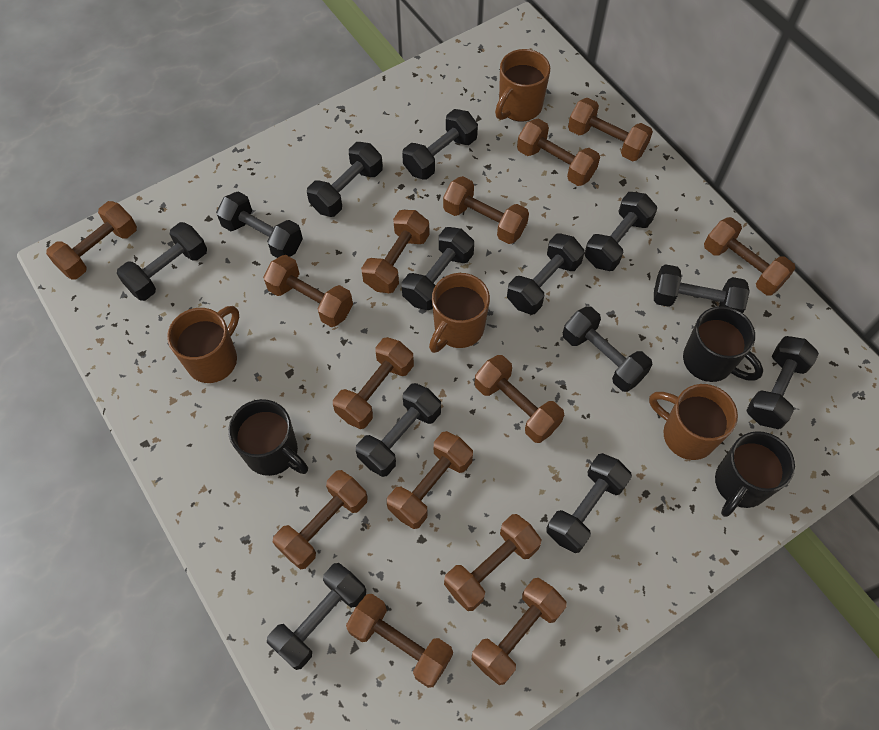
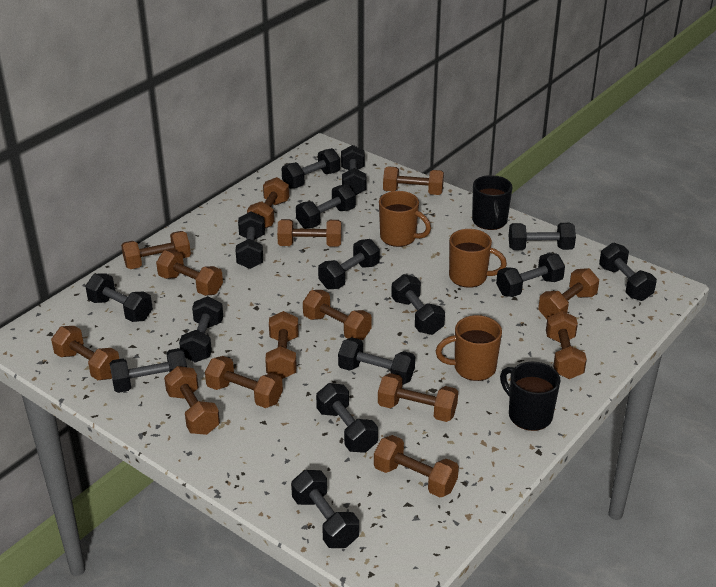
black dumbbell: [117,222,207,301] [216,191,303,258] [267,563,366,670] [307,142,383,217] [356,383,441,477] [402,109,478,180] [402,227,474,310] [507,233,585,315] [546,453,632,553] [563,306,652,392] [584,192,657,271] [654,264,750,313] [746,336,819,429] = 13 -> [85,273,153,322] [110,348,187,393] [179,296,223,362] [236,212,265,269] [281,148,340,189] [291,470,359,548] [296,184,356,229] [316,383,378,453] [318,239,380,289] [338,337,415,385] [341,145,366,195] [391,274,445,335] [496,253,565,297] [509,223,576,250] [599,243,657,301] = 15
black mug: [228,399,308,476] [683,306,763,382] [715,431,795,517] = 3 -> [472,175,512,230] [500,362,560,431] = 2
brown mug: [167,306,239,383] [429,273,490,353] [495,49,550,122] [649,384,738,460] = 4 -> [379,191,431,247] [436,315,502,381] [449,229,507,288] = 3

